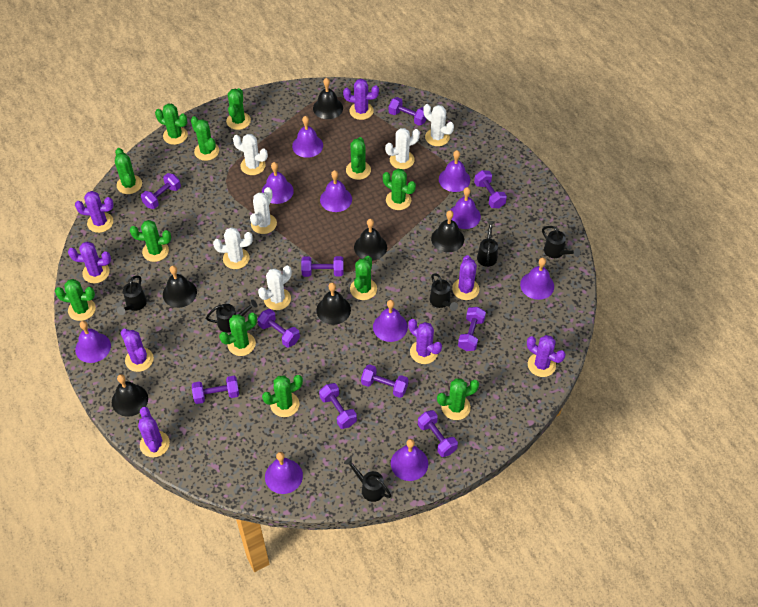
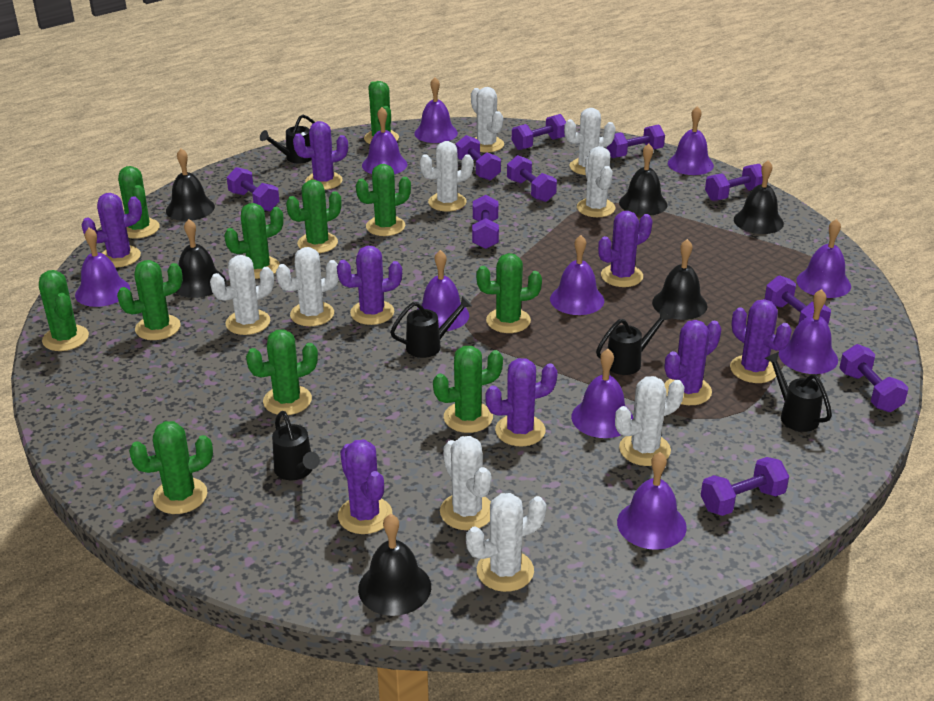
black watering can: [117,276,147,315] [206,300,257,332] [344,457,392,502] [430,273,458,311] [477,221,498,267] [542,226,581,258] = 6 -> [260,114,315,163] [272,411,320,480] [390,296,472,358] [596,309,672,375] [764,352,832,432] = 5
green cactus: [55,279,96,321] [115,148,142,194] [130,220,171,262] [155,104,188,145] [191,116,219,161] [219,313,257,356] [226,88,251,130] [262,375,303,417] [346,137,371,180] [350,256,377,300] [383,169,416,210] [437,378,479,420] = 12 -> [39,270,89,351] [117,260,183,340] [118,166,160,239] [129,421,213,514] [224,203,283,279] [246,329,318,415] [286,180,341,253] [356,164,411,236] [364,81,399,144] [433,346,503,433] [476,253,542,333] = 11
white cactus: [213,227,253,269] [233,134,268,175] [250,187,277,234] [258,266,292,310] [385,128,420,169] [423,104,454,146] = 6 -> [210,255,274,335] [276,247,339,326] [420,141,473,211] [440,436,492,530] [466,493,546,592] [471,87,504,153] [564,108,616,175] [577,146,616,217] [615,376,684,466] = 9

